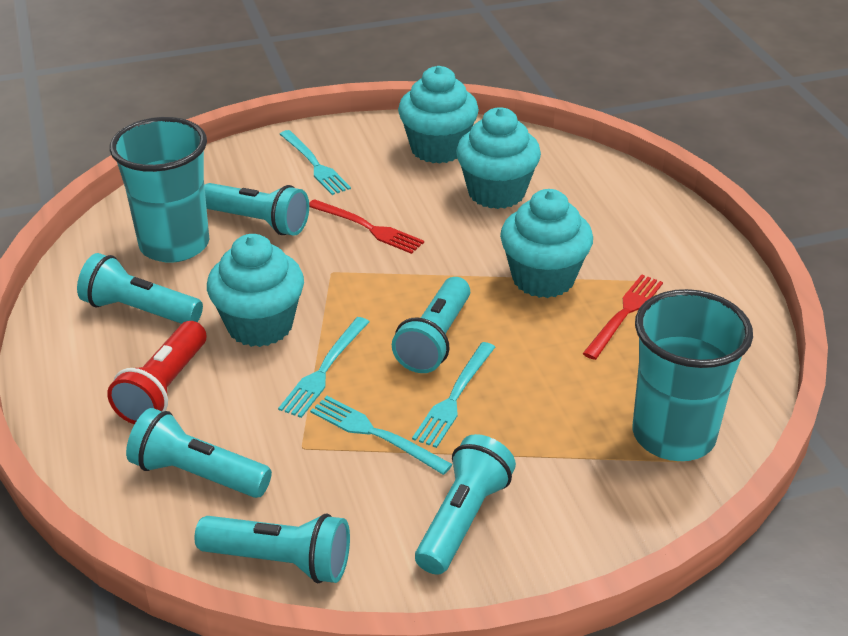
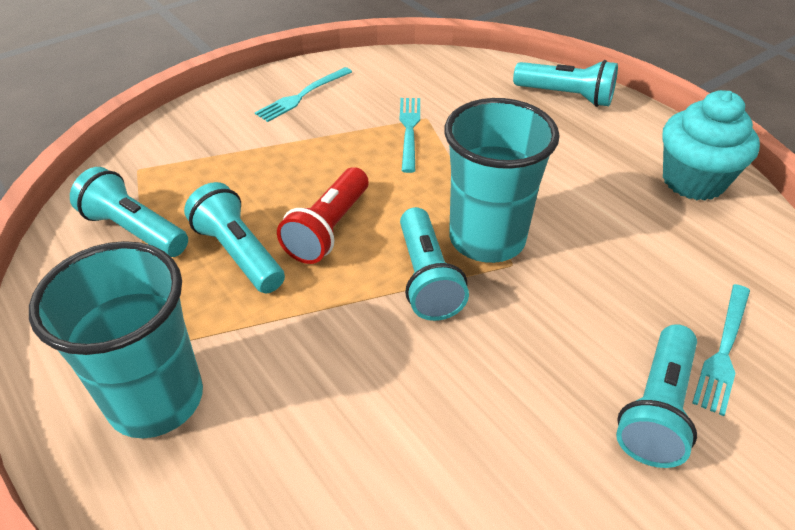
red fork: [309,199,424,254] [582,274,663,360] = 2 -> none = 0
turquoise cupcake: [207,234,304,347] [398,66,479,164] [456,107,541,209] [500,189,593,298] = 4 -> [663,90,760,201] = 1
turquoise flashlight: [77,253,203,324] [126,408,272,498] [195,513,350,583] [204,183,309,236] [392,277,470,373] [415,434,516,575] = 6 -> [70,167,188,257] [184,182,285,293] [400,207,469,321] [513,60,618,107] [616,324,697,468] = 5
turquoise fork: [278,317,369,418] [280,130,351,195] [310,396,453,475] [412,342,495,448] = 4 -> [255,67,352,122] [400,98,420,173] [692,284,750,416] = 3

